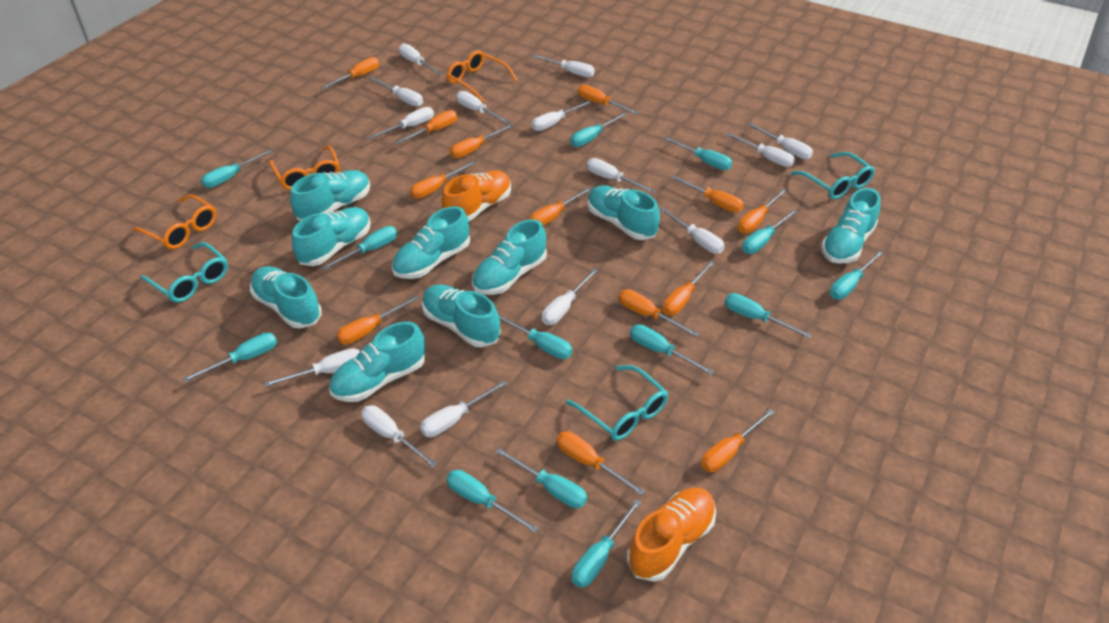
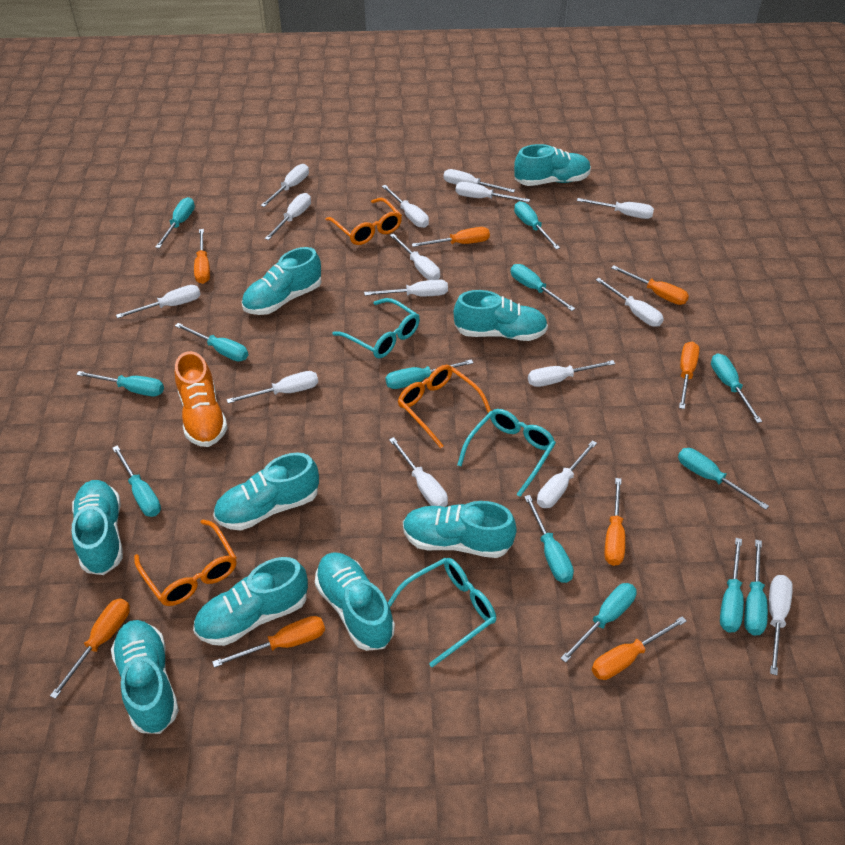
orange screwdriver: [321,57,379,89] [336,296,419,345] [395,110,457,145] [410,161,476,199] [450,124,513,158] [529,187,592,226] [557,431,646,496] [578,85,639,115] [619,289,699,337] [663,261,715,316] [671,176,744,212] [701,409,775,472] [738,189,787,234] = 13 -> [50,598,130,699] [194,229,210,284] [212,616,325,668] [412,227,490,247] [592,616,687,680] [605,478,625,566] [612,266,689,305] [679,341,699,409] = 8
orange shoe: [441,170,511,221] [627,488,716,582] = 2 -> [175,351,228,447] = 1
white screwdriver: [264,348,360,387] [361,405,437,468] [368,107,434,139] [369,77,423,106] [399,44,442,75] [420,380,507,437] [456,91,510,124] [531,100,592,131] [532,54,594,77] [542,268,598,325] [587,158,656,193] [659,207,725,254] [726,132,795,167] [748,123,813,159] = 14 -> [116,285,201,318] [227,371,318,404] [261,164,309,207] [265,193,311,240] [364,279,448,296] [382,185,429,228] [389,437,448,507] [390,234,440,280] [443,169,515,193] [455,182,530,202] [528,360,615,387] [537,440,597,508] [577,198,654,219] [596,278,664,327] [769,575,793,675] = 15

